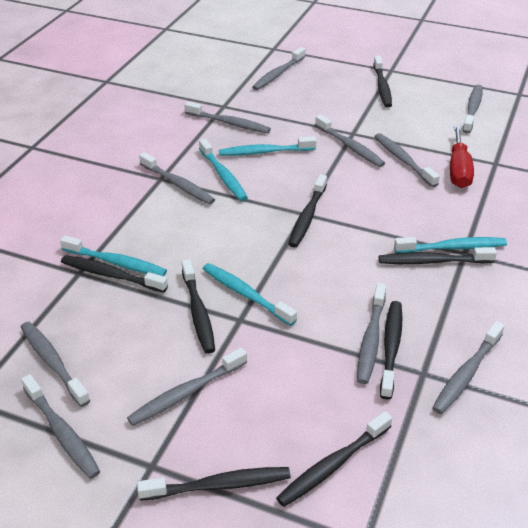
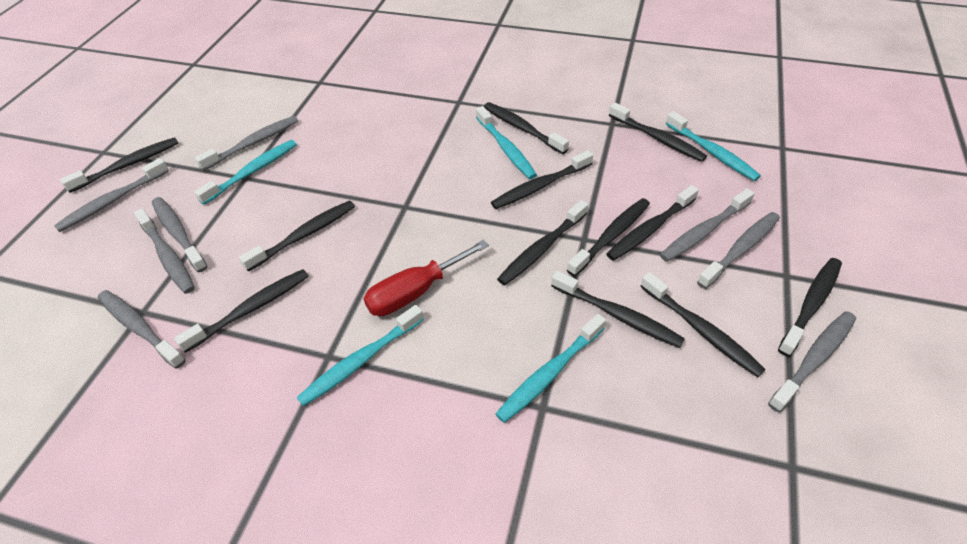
black toothbrush: [61,255,168,293] [137,467,291,501] [182,259,215,354] [276,411,392,507] [289,174,327,247] [373,56,392,107] [379,247,497,264] [380,301,402,399] = 8 -> [60,137,178,193] [174,269,309,353] [239,200,355,272] [484,102,569,154] [491,150,593,209] [497,200,588,285] [551,271,685,348] [567,198,650,277] [607,185,699,261] [609,103,707,162] [640,272,766,377] [778,258,842,357] = 12
grey toothbrush: [21,322,90,407] [21,374,100,479] [127,347,247,426] [139,152,215,205] [184,101,271,133] [252,47,305,90] [315,115,385,167] [357,283,386,384] [375,133,440,187] [432,321,505,414] [463,85,482,133] = 11 -> [54,158,169,232] [98,290,186,369] [134,208,195,294] [152,197,208,272] [195,116,298,171] [660,188,755,262] [697,212,780,289] [768,311,856,412] = 8

